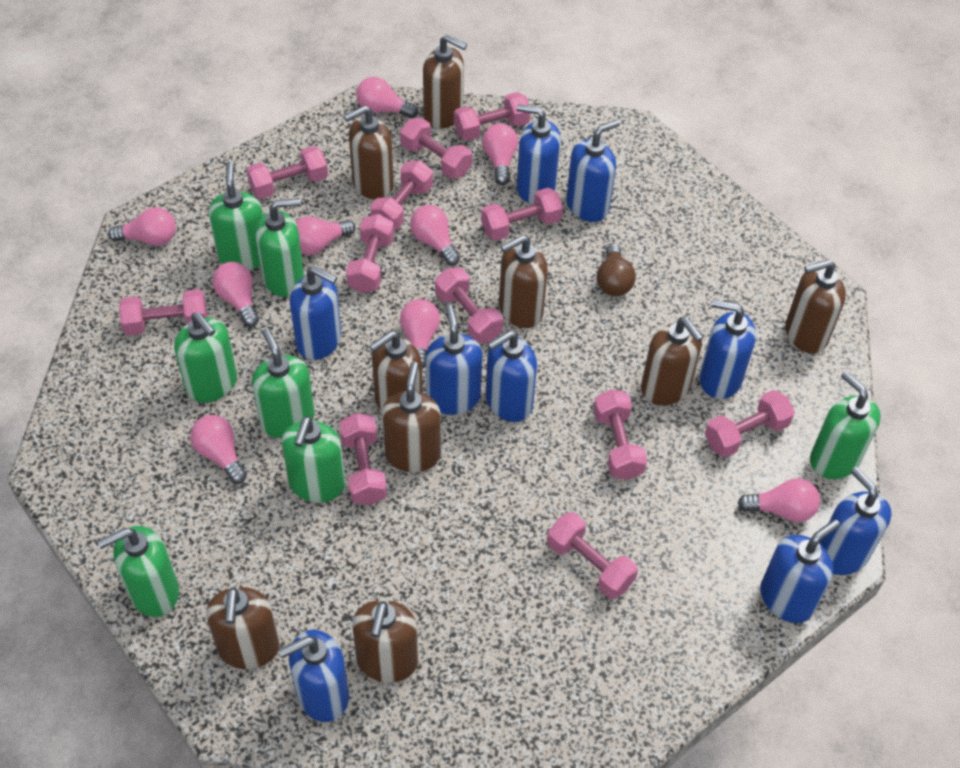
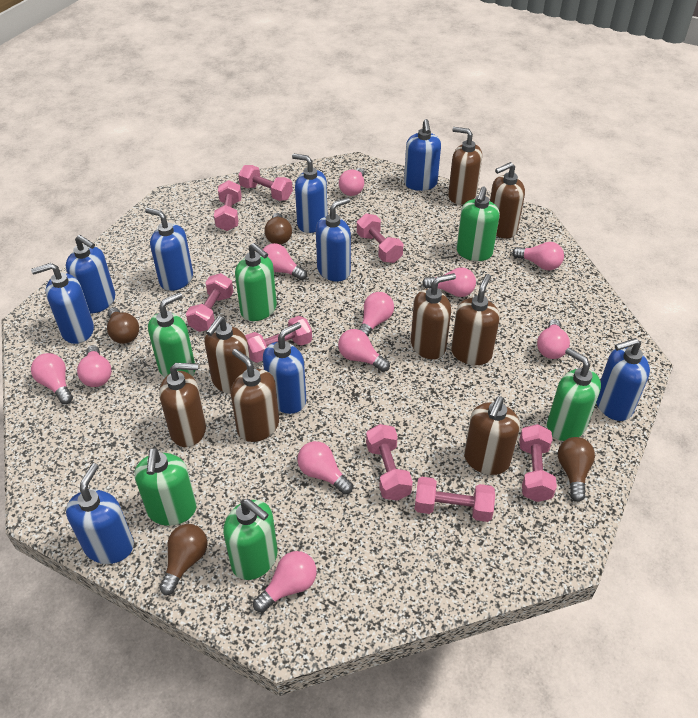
brown light bulb: [597,243,636,296] = 1 -> [107,307,139,344] [159,524,207,595] [264,213,292,245] [558,437,595,502] = 4
brown soap dispenser: [206,587,280,669] [344,105,394,200] [352,600,418,683] [369,331,423,412] [382,362,441,472] [423,34,467,129] [499,235,548,328] [641,317,703,406] [785,259,846,353] = 9 -> [159,363,206,447] [204,316,250,394] [231,349,279,442] [411,273,456,359] [448,127,482,205] [451,274,500,365] [464,396,520,475] [490,162,525,238] = 8
green soap dispenser: [97,526,179,617] [174,312,237,403] [208,162,263,270] [252,328,314,438] [255,198,304,297] [282,416,345,503] [810,371,881,479] = 7 -> [134,448,197,526] [148,292,195,378] [223,499,277,580] [235,243,277,321] [456,187,500,261] [547,348,601,441] = 6
pink dumbbell: [119,289,208,336] [246,146,328,199] [340,413,387,505] [346,214,394,293] [370,161,433,230] [400,118,472,179] [435,268,503,343] [454,92,531,141] [481,188,563,241] [547,512,638,599] [593,389,647,480] [705,390,795,457] = 12 -> [186,273,233,332] [214,180,242,231] [238,165,293,201] [245,316,312,363] [357,213,403,263] [366,424,413,501] [415,477,495,522] [519,424,557,502] = 8
pink light bulb: [108,207,176,246] [190,415,247,484] [212,262,259,327] [295,216,355,255] [356,77,418,118] [400,299,440,369] [410,205,460,266] [482,123,518,185] [738,478,820,522] = 9 -> [31,353,73,404] [77,345,111,387] [253,551,317,613] [263,243,307,280] [297,441,353,494] [338,329,390,372] [339,168,365,196] [358,292,394,336] [422,267,476,297] [512,242,564,270] [537,319,570,359] = 11

